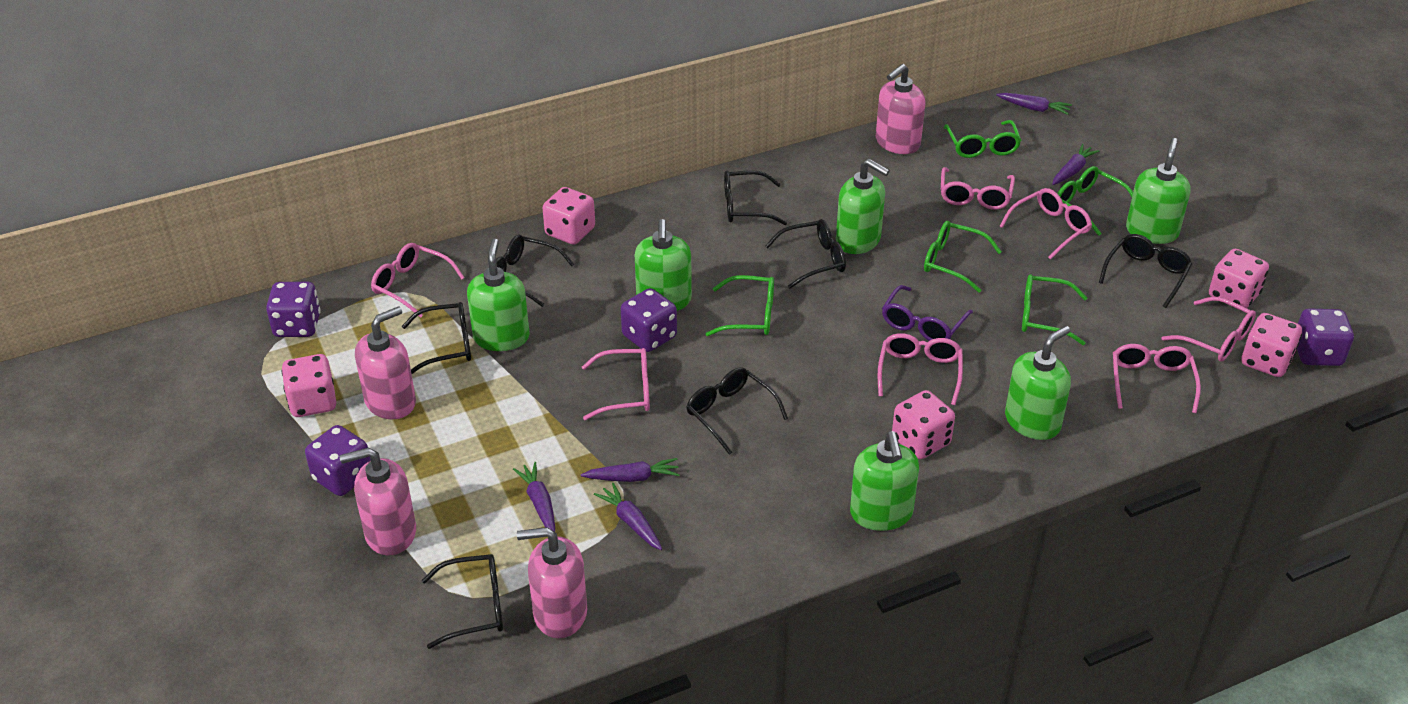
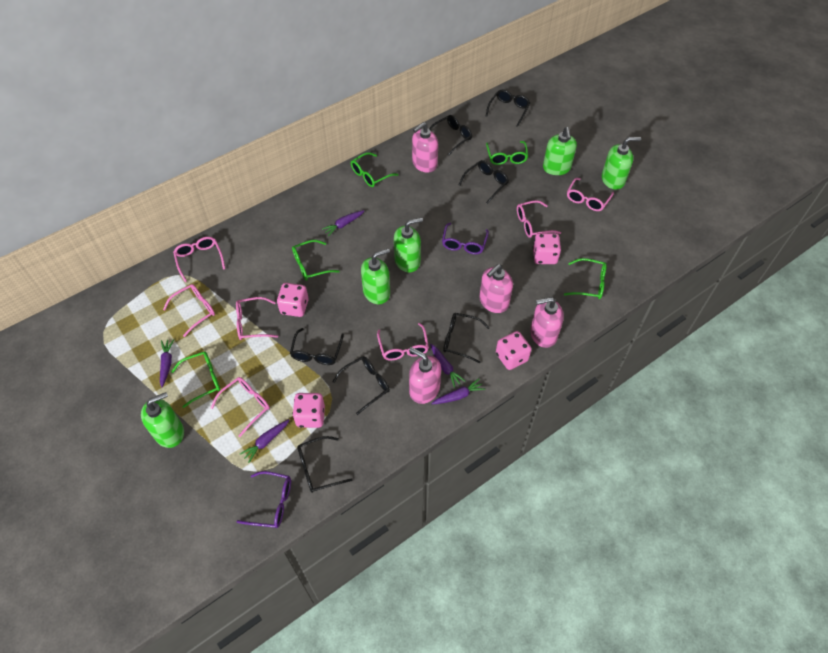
green soap dispenser: [467,239,530,351] [635,219,692,311] [836,159,890,254] [850,431,919,531] [1005,326,1071,440] [1126,138,1191,244] = 6 -> [141,392,184,448] [361,248,390,304] [394,217,423,272] [543,127,577,175] [602,137,641,190] = 5
pink dice: [281,354,336,417] [543,187,595,245] [892,390,955,459] [1209,249,1269,308] [1242,313,1302,377] = 5 -> [277,283,309,317] [292,393,325,428] [496,331,532,370] [533,233,561,264] = 4
purple dice: [266,282,321,337] [305,425,371,496] [621,288,677,352] [1297,308,1354,366] = 4 -> none = 0
purple glasses: [882,285,973,341] = 1 -> [237,471,291,528] [442,223,489,255] = 2

